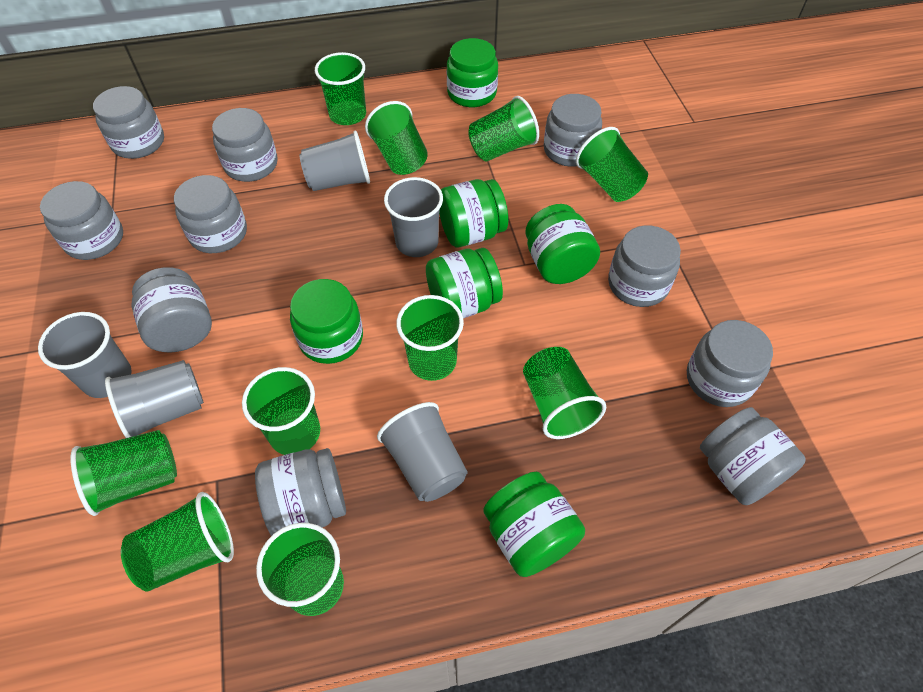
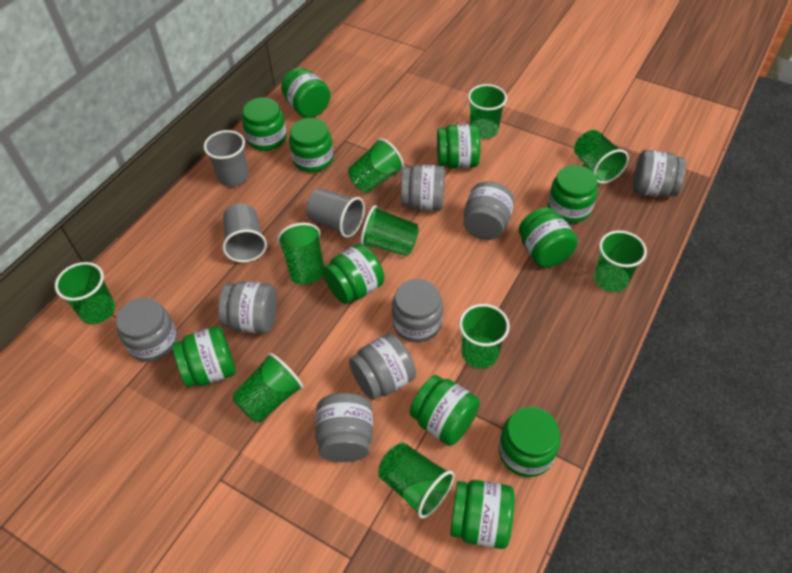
green jar: [290,279,363,364] [426,248,503,318] [439,179,508,247] [447,38,498,107] [483,472,585,577] [525,204,600,284] = 6 -> [173,326,236,387] [242,97,287,151] [281,67,330,118] [289,118,334,172] [323,244,384,304] [410,375,480,446] [437,124,480,168] [450,480,515,549] [499,407,560,477] [519,207,578,267] [548,165,598,223] = 11
grey cup: [38,312,132,398] [105,360,204,438] [300,131,370,191] [377,402,468,502] [384,177,443,257] = 5 -> [204,130,249,187] [223,203,267,262] [306,188,365,238] = 3
grey jar: [40,181,123,260] [93,86,164,159] [131,267,212,352] [174,175,247,253] [212,108,278,182] [255,448,346,536] [544,94,602,167] [608,225,681,307] [687,320,773,407] [700,407,805,505] = 10 -> [116,298,177,362] [218,281,277,334] [315,393,373,462] [349,333,416,400] [392,279,443,342] [401,165,445,211] [463,181,514,240] [633,150,686,197] = 8

